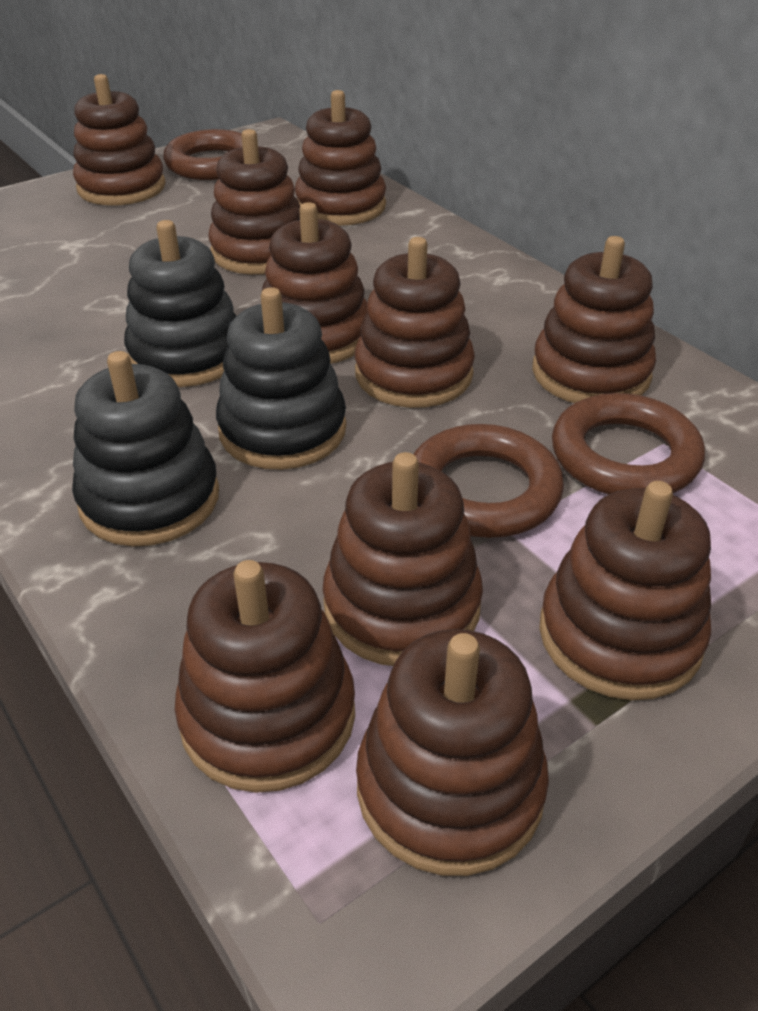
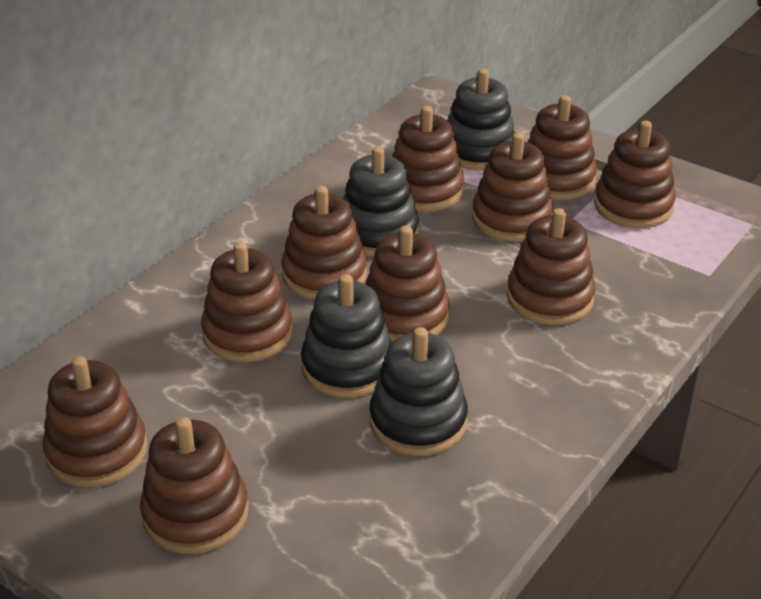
black stacking toy: [72,351,219,547] [124,220,236,387] [216,287,346,470] = 3 -> [301,274,392,398] [343,146,419,257] [369,327,468,456] [447,69,515,171] = 4
brown ring: [164,129,242,180] [414,424,564,538] [552,393,705,494] = 3 -> none = 0

